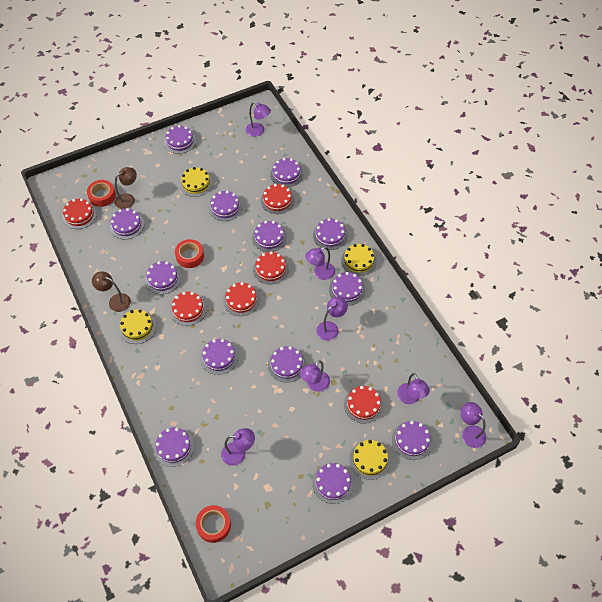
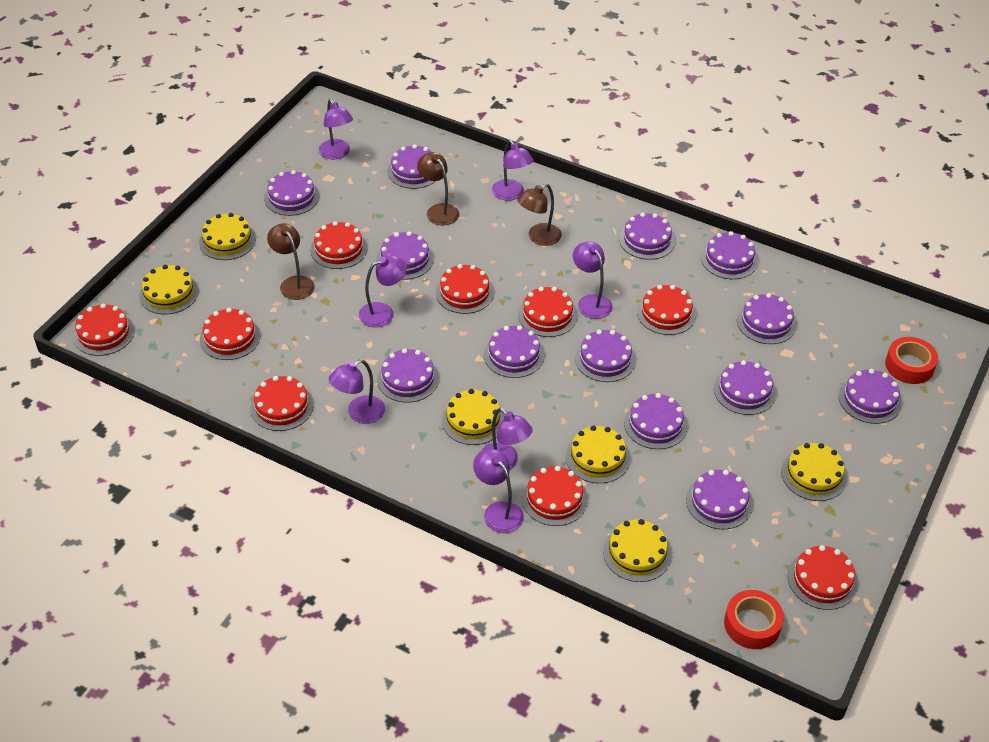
brown lamp: [92,272,131,312] [115,167,137,209] = 2 -> [267,223,315,300] [417,152,459,225] [517,183,562,246] = 3
red cake: [62,198,97,229] [170,292,207,326] [223,282,260,316] [253,251,289,284] [261,184,294,214] [344,386,383,424] = 6 -> [73,304,135,356] [200,308,260,360] [250,376,314,431] [310,221,367,269] [436,264,494,314] [518,287,577,337] [522,466,588,526] [637,285,696,335] [788,545,858,610] = 9
red tape: [87,180,116,207] [175,239,204,268] [196,505,231,543] = 3 -> [724,590,784,649] [885,337,938,384] = 2
yellow cake: [119,309,156,344] [179,167,213,197] [341,244,377,276] [349,440,390,480] = 4 -> [139,265,199,314] [199,213,256,260] [442,389,504,445] [565,425,630,483] [603,519,671,582] [781,443,847,501] = 6

